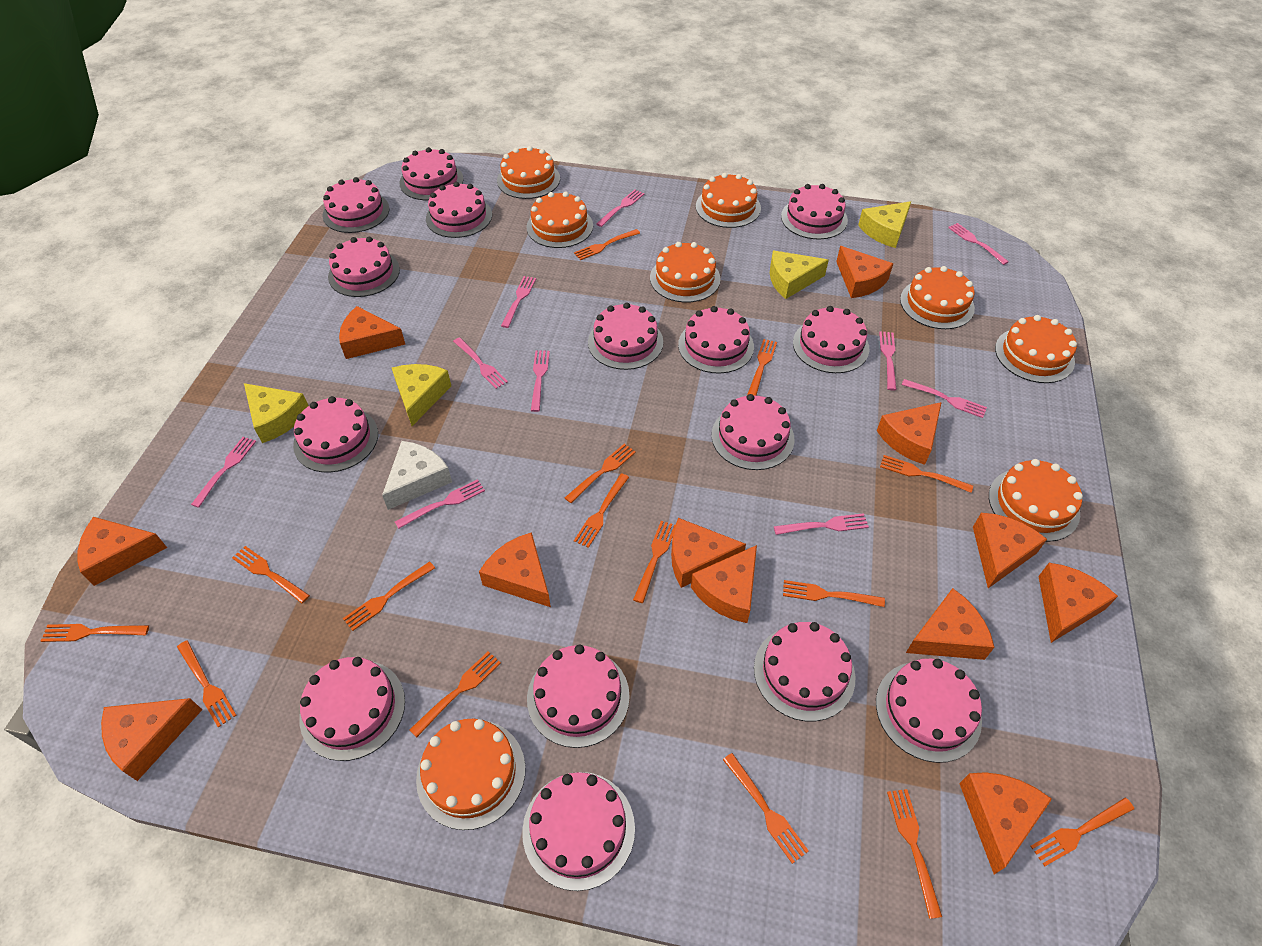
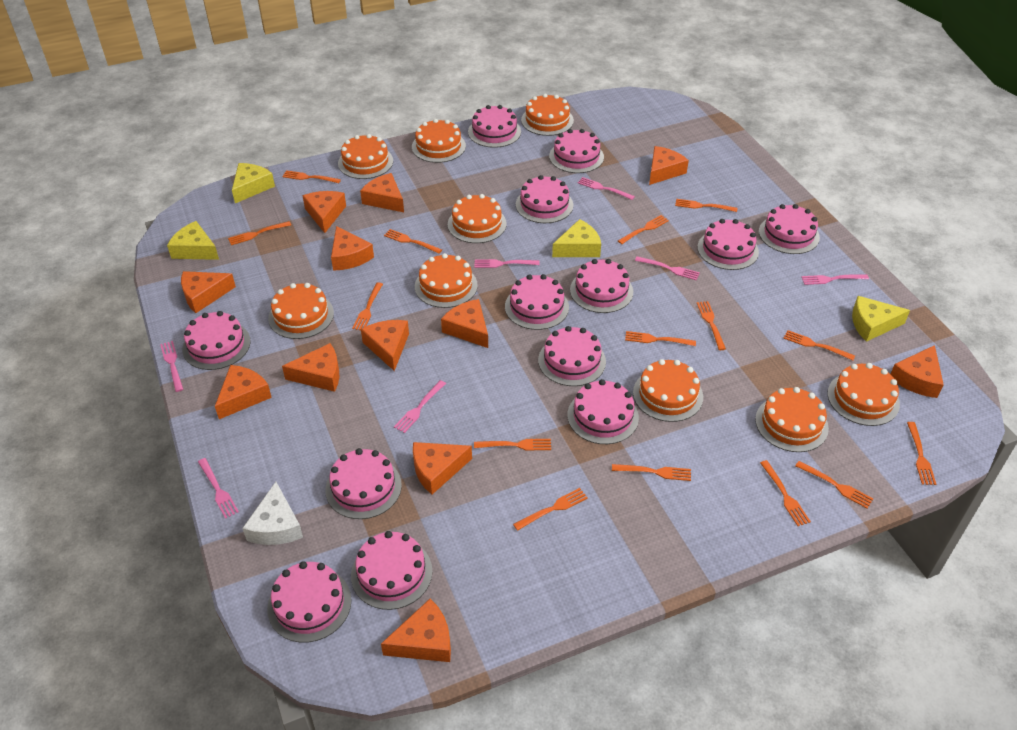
orange cake: [416,719,525,830] [497,146,560,199] [527,192,593,248] [650,242,721,302] [696,173,761,228] [900,266,975,329] [989,459,1083,542] [995,315,1077,383] = 8 -> [268,283,334,339] [338,134,393,179] [412,119,466,163] [415,253,478,308] [448,194,507,243] [521,94,574,136] [633,359,703,422] [755,387,829,452] [827,363,900,426] = 9
pink cake: [293,396,378,473] [299,657,405,761] [322,177,389,233] [328,237,400,297] [399,147,464,200] [426,182,492,238] [522,772,635,891] [527,645,630,748] [588,303,663,370] [678,306,754,373] [711,394,795,470] [754,622,855,721] [781,184,848,239] [793,306,869,373] [876,659,982,763] = 15 -> [182,311,251,370] [267,561,352,643] [325,448,402,519] [351,531,432,610] [468,105,521,148] [505,274,569,330] [516,175,573,223] [538,326,606,386] [549,129,604,173] [567,379,639,444] [570,259,633,313] [697,219,759,270] [759,204,820,254] = 13
pink fork: [191,437,256,508] [395,479,485,529] [453,337,508,389] [501,276,536,328] [531,350,550,412] [596,190,645,227] [774,513,869,535] [879,331,897,391] [902,379,987,418] [948,223,1009,265] = 10 -> [160,341,183,392] [198,458,239,519] [394,380,446,433] [475,259,540,268] [578,177,635,200] [635,256,700,280] [801,274,869,285] = 7

